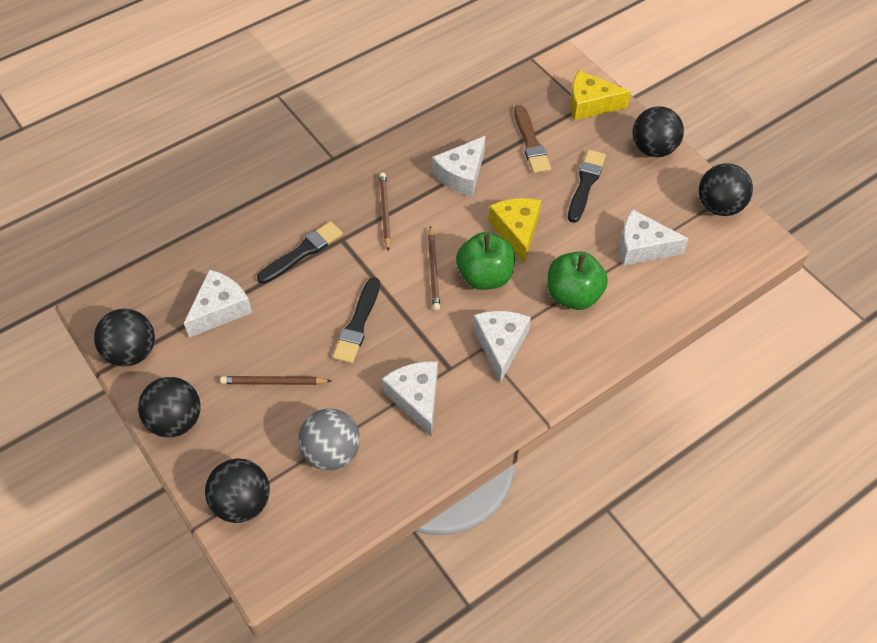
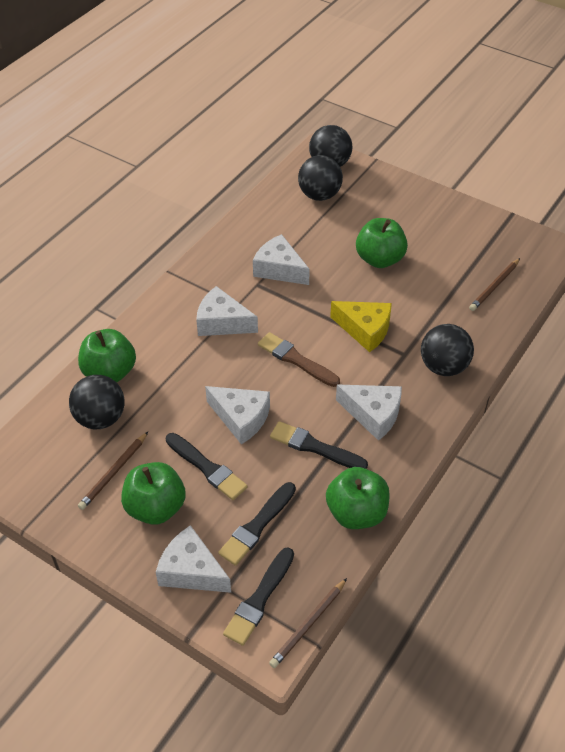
black ball: [94,309,155,367] [138,377,201,437] [205,459,270,523] [632,106,684,157] [699,163,753,216] = 5 -> [69,375,125,429] [298,155,343,201] [309,125,352,167] [421,324,474,376] = 4
black brush: [257,221,343,284] [332,277,380,364] [568,150,606,223] = 3 -> [166,433,248,500] [218,482,296,566] [223,547,294,646] [270,421,368,469] = 4
green apple: [456,232,515,290] [548,252,608,310] = 2 -> [78,329,136,382] [121,462,186,525] [326,467,390,529] [356,218,408,268] = 4
grey ball: [298,408,360,471] = 1 -> none = 0
yellow cheese: [488,198,541,263] [570,70,631,121] = 2 -> [330,301,392,352] = 1

